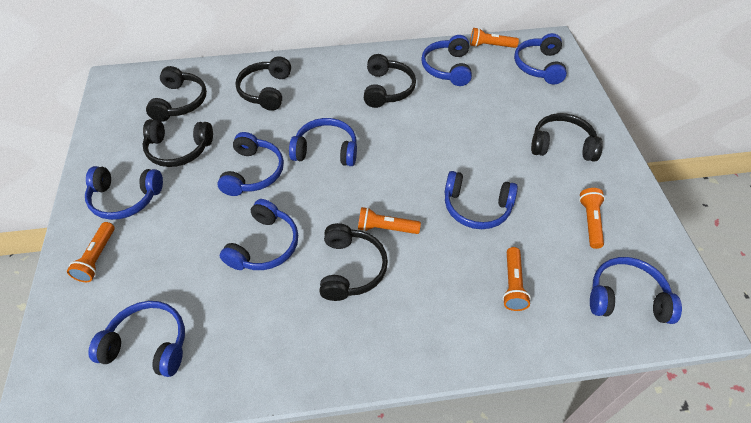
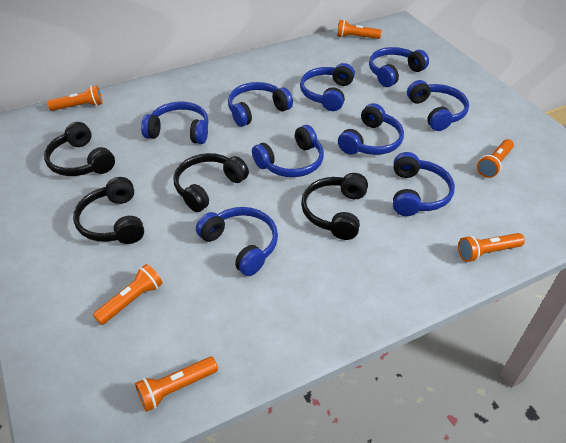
black headphones: [143,119,213,167] [146,66,207,122] [235,56,291,111] [319,223,388,301] [364,54,416,108] [531,113,603,162] = 6 -> [44,122,115,176] [73,177,144,244] [173,153,249,212] [301,173,368,240] = 4
orange flashlight: [67,222,115,282] [358,207,421,234] [470,28,519,48] [503,247,531,311] [579,188,605,249] = 5 -> [47,85,103,111] [93,264,163,325] [135,357,218,412] [337,20,382,39] [458,233,525,262] [477,139,514,178] = 6

